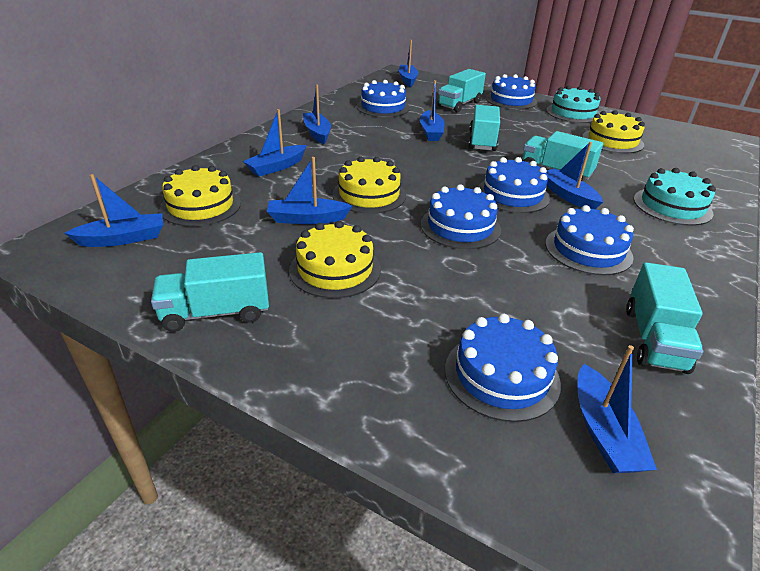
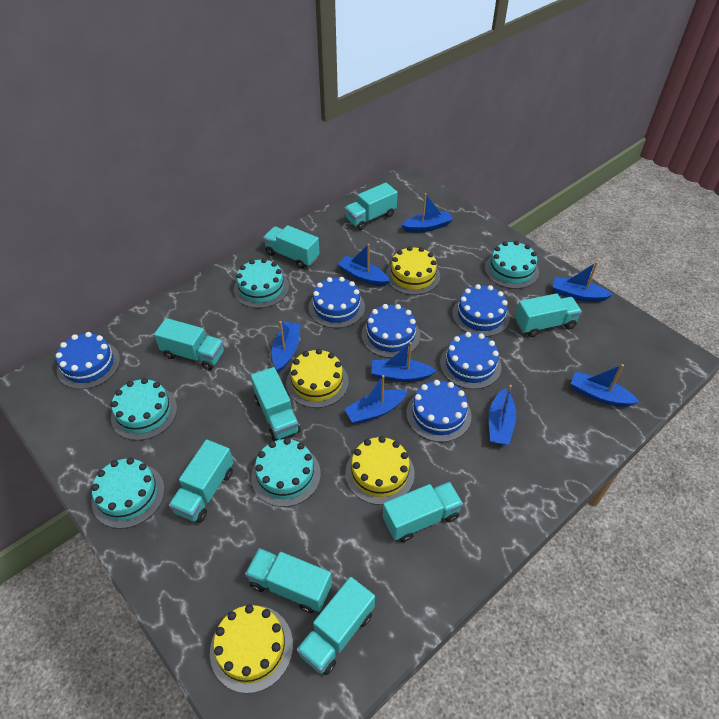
turquoise cake: [546,86,601,123] [634,168,716,226] = 2 -> [91,458,165,529] [111,378,177,441] [234,258,289,308] [251,438,321,507] [485,241,539,289] = 5
turquoise truck: [151,252,269,332] [437,69,486,112] [468,105,500,151] [523,131,603,180] [626,262,703,374] = 5 -> [154,318,224,370] [169,439,234,523] [245,548,332,613] [251,367,301,441] [263,225,320,269] [297,577,375,675] [345,183,398,230] [383,482,463,542] [515,293,582,337] = 9

